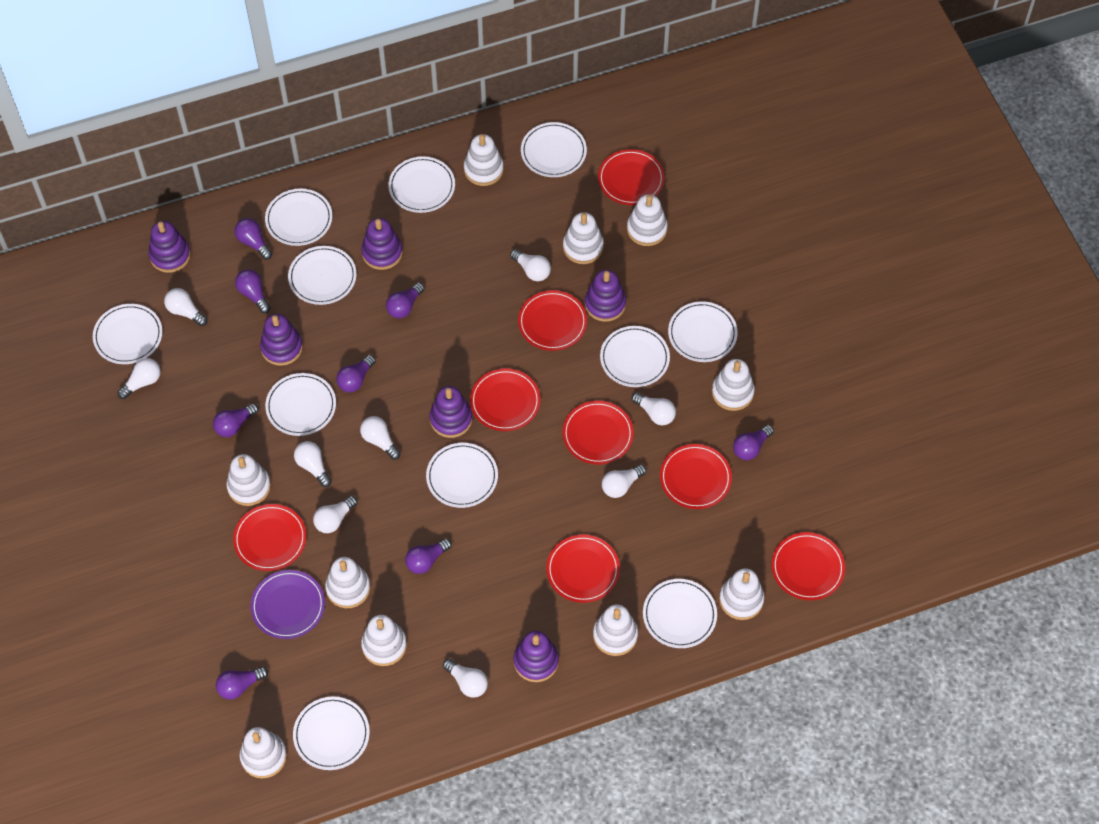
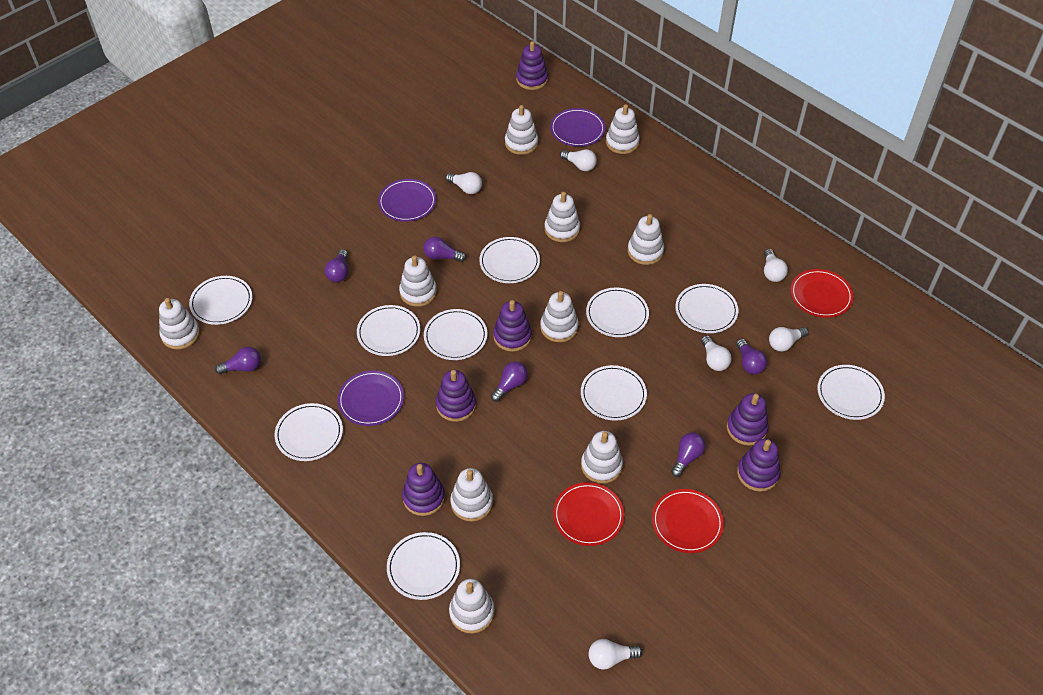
purple light bulb: [213,403,259,437] [216,667,268,700] [234,218,272,260] [235,269,271,313] [336,355,376,392] [386,282,425,318] [405,539,452,574] [733,425,774,460] = 8 -> [215,347,261,374] [325,249,348,282] [423,237,466,262] [491,362,528,402] [671,432,706,477] [736,339,767,375] = 6
purple plate: [251,570,325,639] = 1 -> [338,370,404,426] [378,179,436,222] [550,108,605,147] = 3
red plate: [233,504,306,571] [470,368,541,431] [518,290,587,351] [546,534,620,603] [563,401,634,464] [598,149,665,205] [660,444,732,509] [772,532,845,600] = 8 -> [553,482,624,546] [652,489,724,553] [791,269,853,318] = 3
white light bulb: [117,358,161,399] [164,288,208,326] [294,441,332,487] [313,496,357,533] [360,416,401,460] [443,659,488,698] [510,249,551,281] [602,464,646,498] [632,392,676,426] = 9 -> [446,172,482,194] [560,149,597,171] [588,639,643,669] [701,335,732,371] [764,249,788,282] [769,327,808,351] = 6
white plate: [93,304,162,364] [265,189,332,246] [265,373,336,436] [288,246,357,305] [293,696,370,770] [388,156,455,213] [426,443,498,508] [521,122,587,177] [600,326,670,387] [643,579,717,648] [668,301,738,362] = 11 -> [189,276,253,325] [275,403,343,461] [357,305,420,356] [387,532,460,600] [424,309,487,360] [479,237,540,283] [581,365,647,421] [586,287,649,337] [675,284,739,333] [817,365,885,420] = 10

